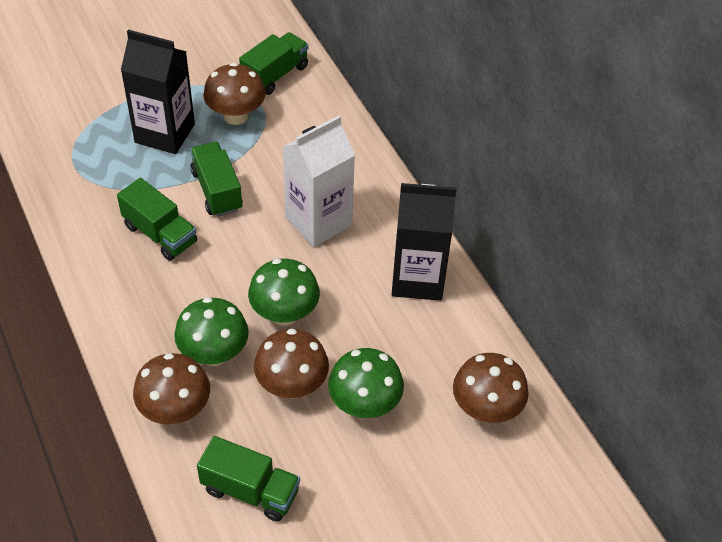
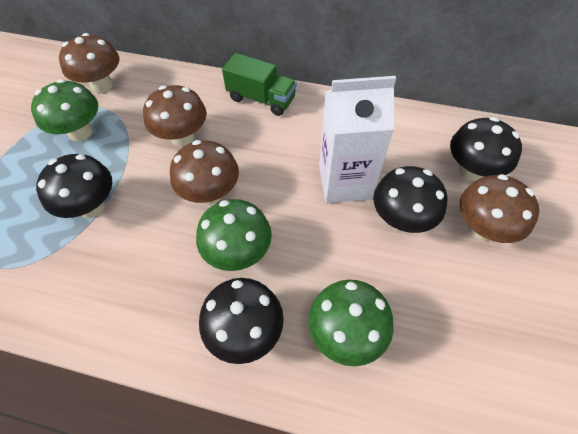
black carton: [121,30,195,154] [391,183,457,301] = 2 -> none = 0
black mushroom: none = 0 -> [36,154,112,218] [199,278,284,364] [373,166,448,233] [450,117,522,181] = 4
green truck: [117,178,197,261] [190,142,243,217] [197,436,300,522] [239,32,308,95] = 4 -> [222,53,297,116] = 1

